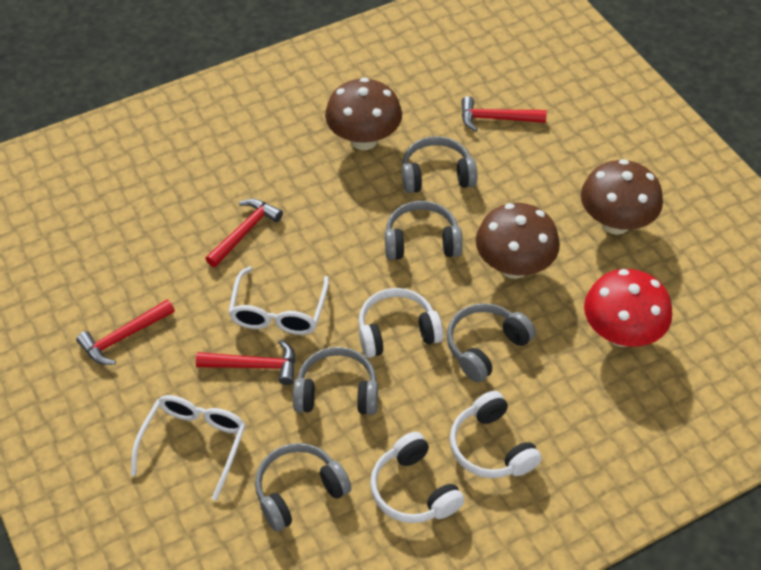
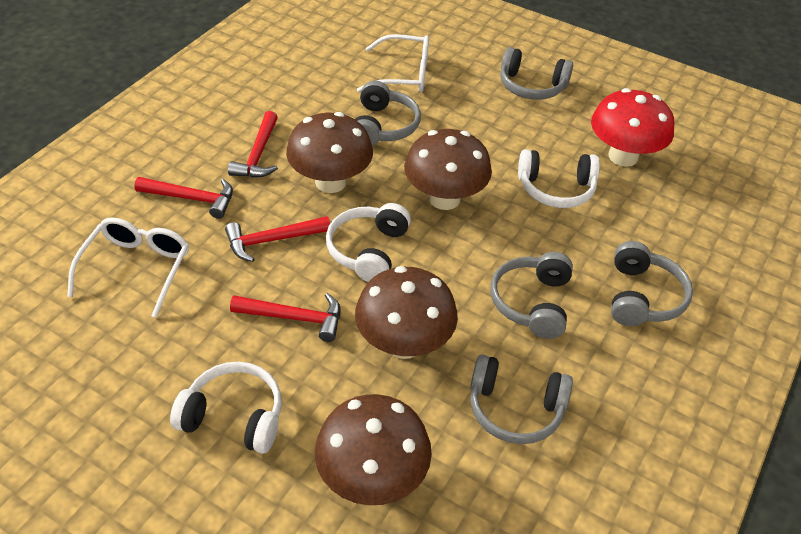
brown mushroom: [325,78,402,150] [476,203,560,279] [581,159,663,235] = 3 -> [286,112,373,193] [315,394,432,505] [355,266,458,359] [404,129,492,210] = 4

